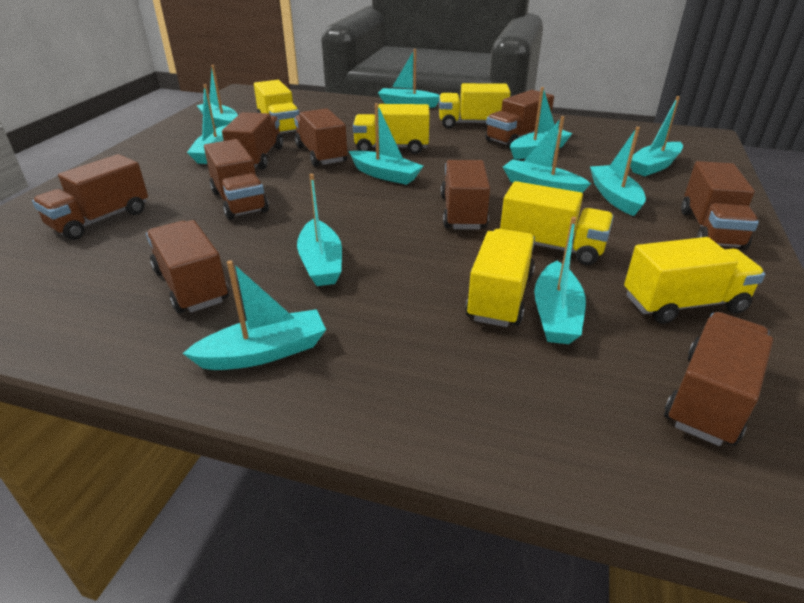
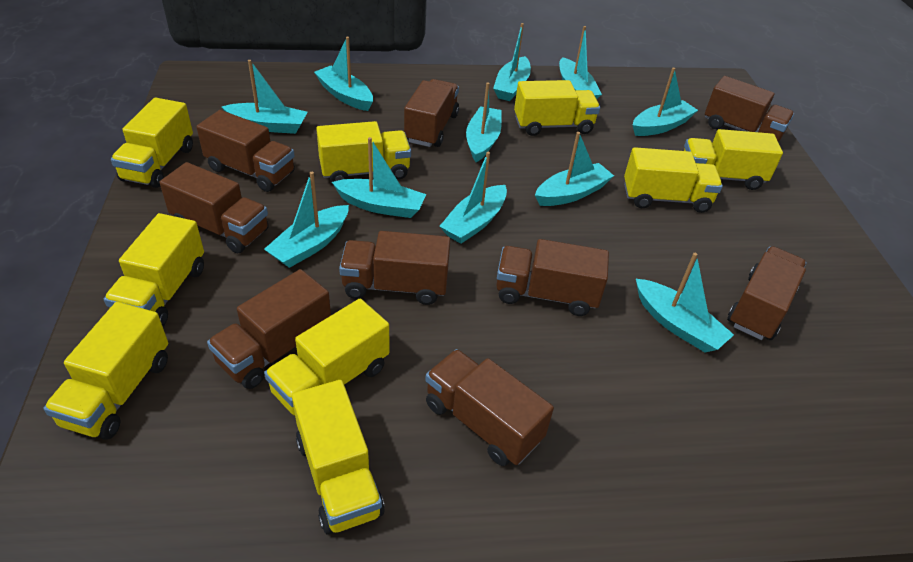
yellow truck: [254,80,299,134] [353,104,430,154] [439,83,511,129] [465,229,535,327] [500,181,614,265] [624,237,765,324] = 6 -> [43,302,168,440] [104,213,204,326] [111,97,193,188] [264,299,389,416] [292,380,385,535] [316,121,411,182] [514,80,600,136] [624,147,723,213] [684,129,783,190] = 9

